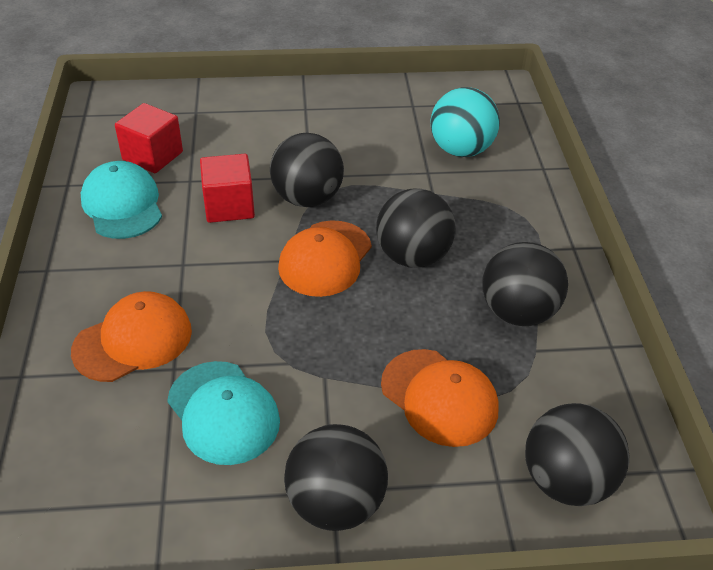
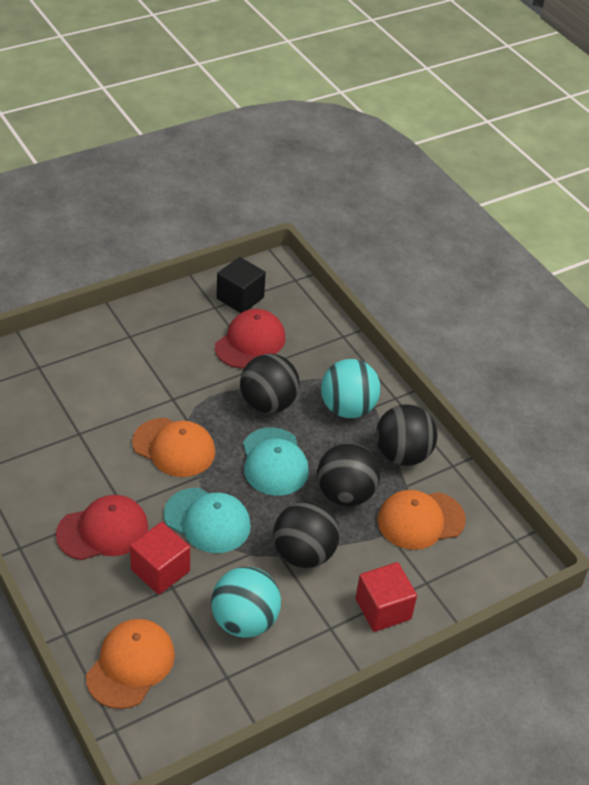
black ball: [270,133,344,207] [284,424,388,531] [376,189,456,268] [483,242,568,326] [525,403,629,506] = 5 -> [240,354,300,413] [273,501,340,568] [317,443,380,507] [376,404,438,466] = 4
black cube: none = 0 -> [216,257,266,313] = 1
red cap: none = 0 -> [56,495,148,560] [215,309,285,369] = 2
turquoise ball: [430,87,500,157] = 1 -> [211,567,281,638] [321,359,381,418] = 2

